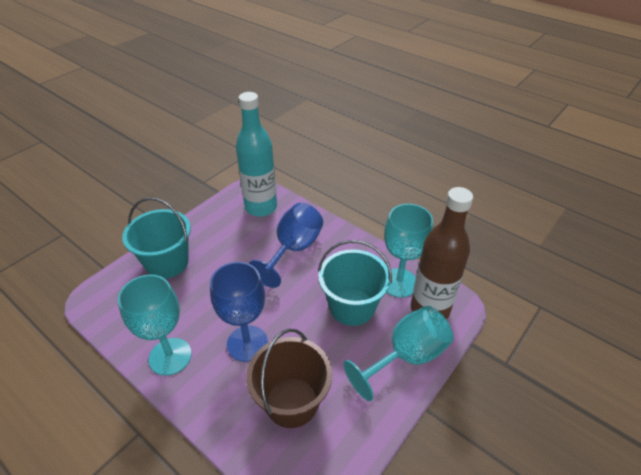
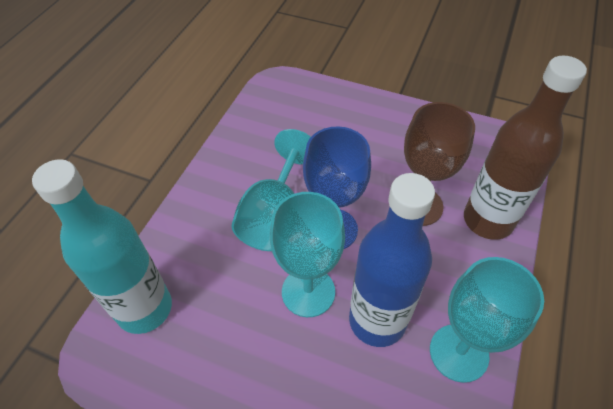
blue bottle: none = 0 -> [349,173,435,347] = 1
blue goblet: [210,262,268,362] [249,203,323,288] = 2 -> [303,126,371,249] = 1
brown bucket: [246,329,332,428] = 1 -> none = 0
brown goblet: none = 0 -> [404,102,475,226] = 1
turquoise bucket: [122,197,191,279] [318,240,392,326] = 2 -> none = 0

